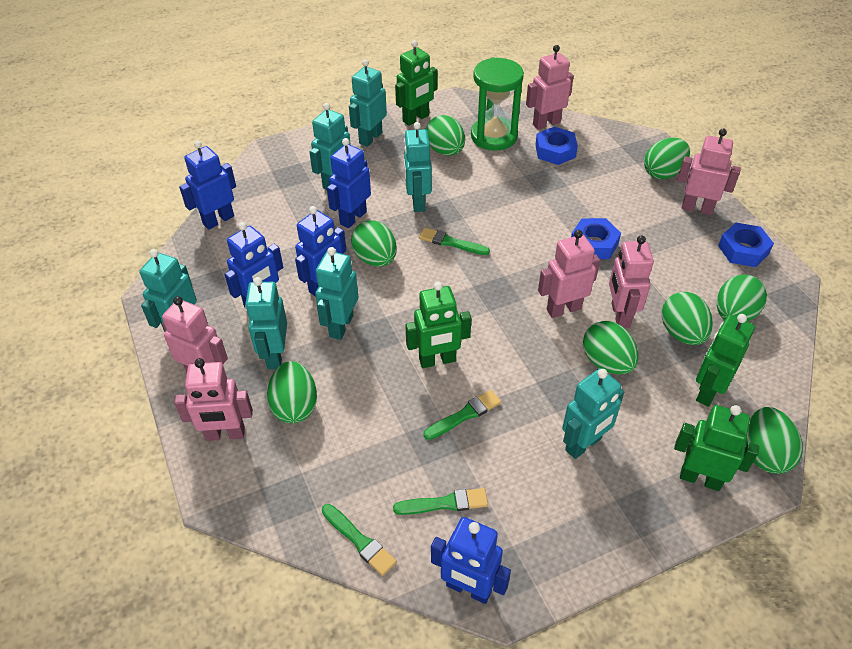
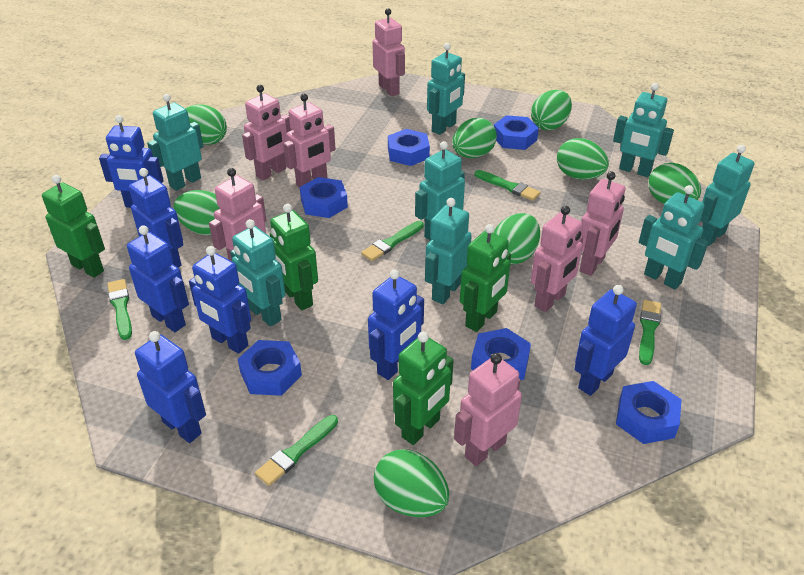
blue nut: [535,127,578,165] [571,218,621,259] [718,223,774,267] = 3 -> [238,340,302,396] [300,177,348,218] [388,129,430,166] [471,328,531,380] [494,115,539,150] [616,381,682,444] = 6
blue robot: [179,141,236,230] [225,222,283,307] [295,206,346,297] [327,138,371,228] [431,517,511,604] = 5 -> [99,115,164,208] [127,225,189,332] [129,168,183,268] [135,331,206,443] [189,246,251,354] [368,269,424,380] [574,285,637,396] = 7
green brush: [322,504,397,576] [393,488,488,515] [419,228,490,255] [424,390,501,440] = 4 -> [107,279,132,340] [255,415,338,486] [361,221,424,261] [475,170,541,201] [639,300,661,365] = 5
green hourglass: [471,57,524,151] = 1 -> none = 0
pink robot: [162,296,228,373] [174,358,253,441] [526,45,574,130] [538,230,600,318] [609,236,654,328] [677,129,741,215] = 6 -> [209,168,267,261] [242,85,292,181] [283,94,336,188] [372,8,405,96] [454,353,522,466] [531,206,583,312] [579,171,626,276] = 7
turquoise robot: [139,249,197,332] [245,277,287,369] [309,103,351,190] [315,247,358,340] [349,59,387,147] [404,122,432,212] [562,368,624,459] = 7 -> [147,94,203,191] [230,219,285,327] [415,141,465,241] [425,198,472,304] [427,43,465,135] [613,83,674,177] [639,185,708,290] [700,145,755,246] = 8

